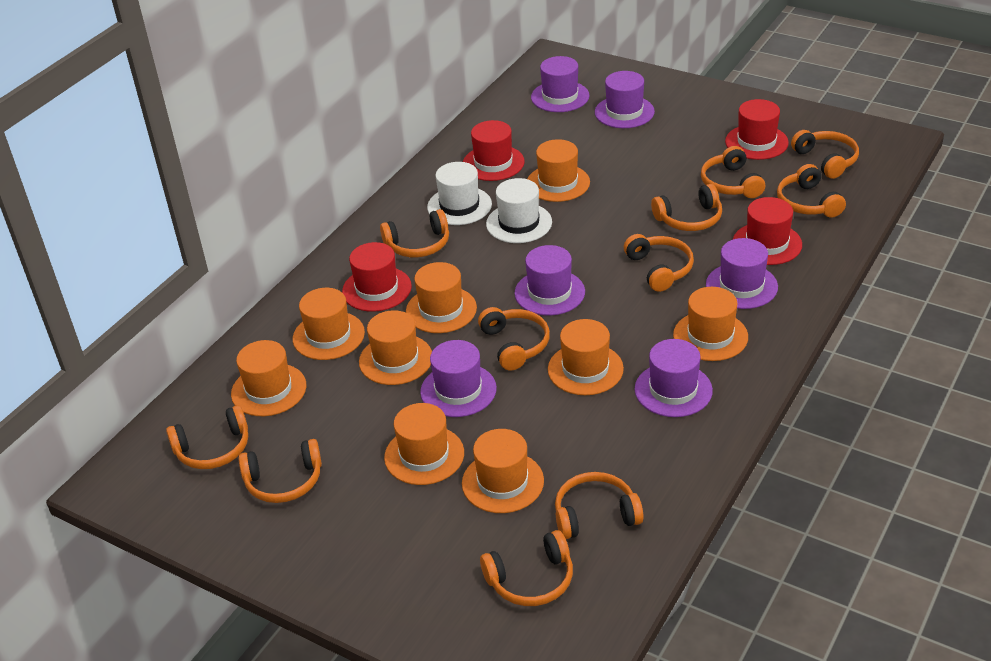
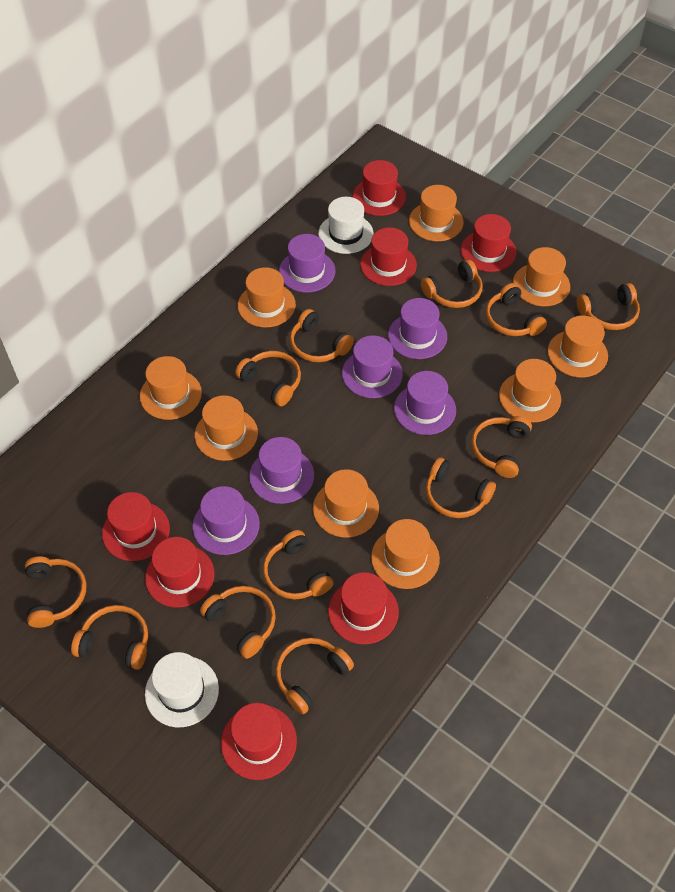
orange headphones: [166,405,248,469] [239,439,322,503] [380,209,449,257] [478,307,550,371] [480,530,573,606] [555,472,643,539] [624,234,694,292] [651,184,722,231] [701,146,765,198] [777,164,846,218] [791,130,859,179] = 11 -> [25,556,87,628] [71,605,148,670] [200,586,276,659] [235,351,301,406] [263,530,334,600] [276,638,354,714] [290,309,354,362] [421,259,483,308] [426,457,496,518] [471,416,532,478] [485,283,547,336] [577,283,640,330] = 12
red hat: [342,242,412,312] [463,120,525,181] [725,99,789,160] [733,197,802,265] = 4 -> [102,492,170,561] [145,537,215,608] [221,703,297,780] [328,572,399,644] [352,160,406,216] [360,227,417,286] [460,214,517,272] = 7

